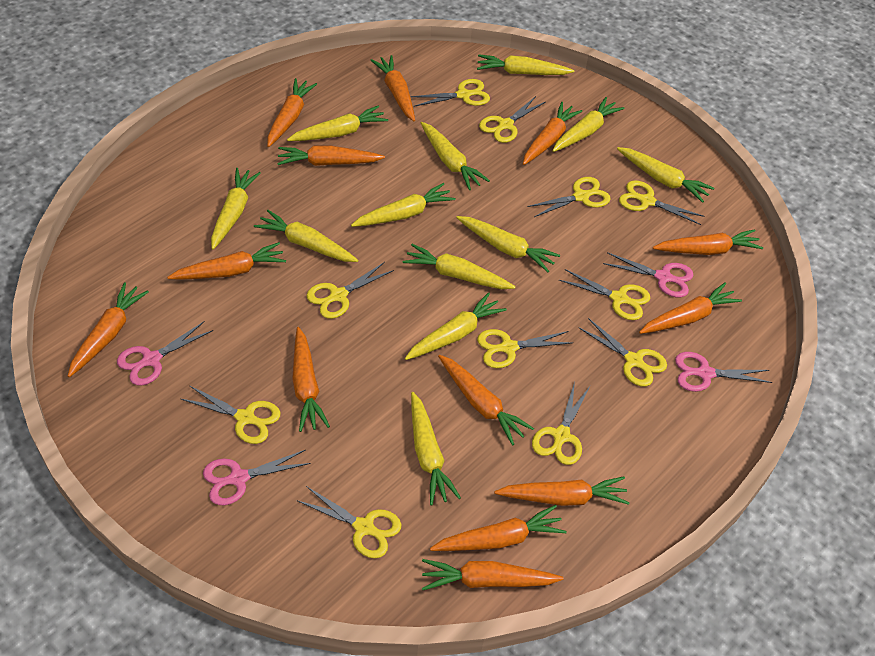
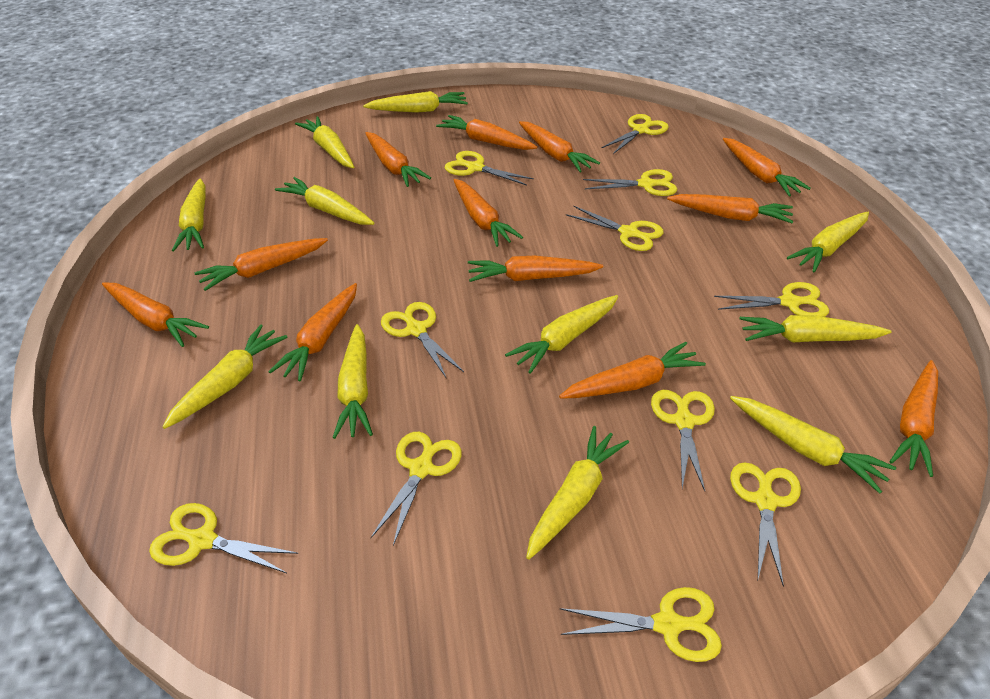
orange carrot: [68,282,149,377] [167,242,286,280] [267,78,317,147] [277,146,385,166] [292,327,330,432] [370,55,415,121] [422,559,564,590] [430,505,567,551] [438,355,534,446] [494,476,630,506] [523,102,582,165] [639,282,742,334] [653,229,763,255] = 13 -> [102,282,209,347] [195,238,328,291] [268,283,357,381] [365,132,431,187] [436,115,537,150] [454,179,523,247] [468,255,603,282] [519,121,600,172] [559,342,706,399] [667,194,793,223] [723,138,811,197] [889,360,938,477] = 12
pink scissors: [117,321,213,386] [203,450,311,505] [603,252,693,298] [675,352,772,392] = 4 -> none = 0
yellow carrot: [211,168,261,250] [254,210,358,262] [287,105,388,141] [351,183,456,227] [403,244,516,289] [405,292,507,360] [411,392,461,505] [420,122,490,190] [456,216,560,272] [477,54,574,75] [552,97,624,152] [617,147,714,203] = 12 -> [162,325,287,429] [172,179,206,251] [275,177,374,225] [295,116,354,168] [332,324,373,439] [363,91,468,113] [505,295,618,374] [526,426,629,560] [730,396,896,494] [740,315,892,342] [787,212,869,272] = 11

